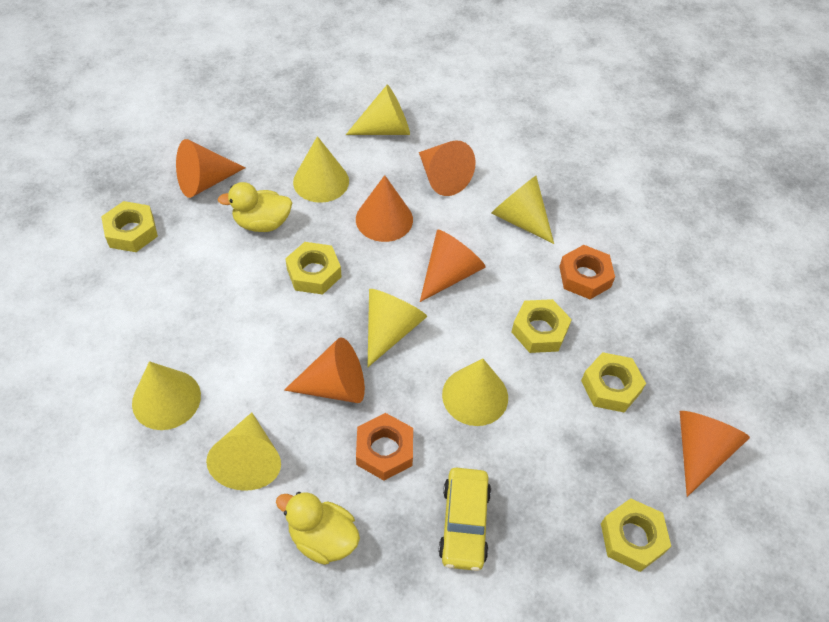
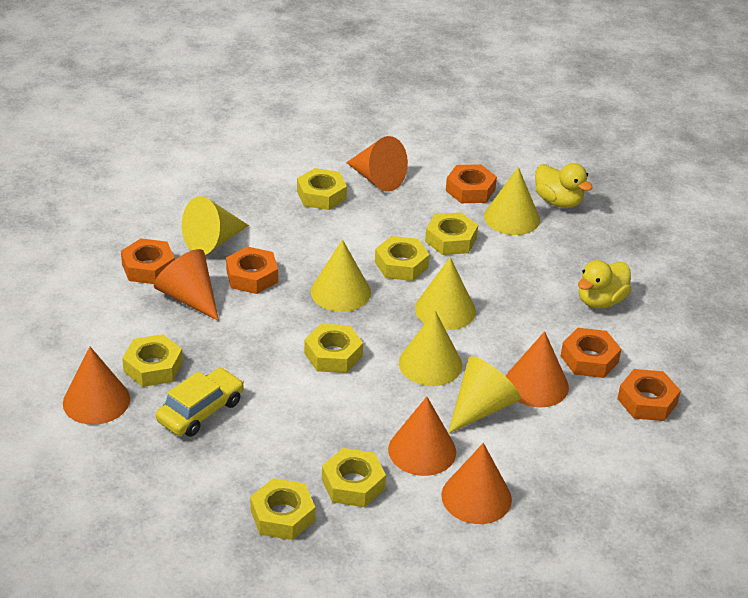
orange nut: [356,413,413,481] [559,245,615,299] = 2 -> [121,238,175,284] [226,246,278,294] [446,164,497,203] [561,328,621,378] [617,369,681,421] = 5
yellow cone: [132,361,201,430] [206,412,281,491] [293,136,349,203] [346,85,410,135] [367,289,427,367] [442,358,508,426] [491,176,554,244] = 7 -> [182,196,249,255] [311,239,371,312] [399,311,462,386] [415,257,476,330] [448,356,521,434] [484,167,540,235] = 6
yellow nut: [101,201,158,252] [285,242,342,295] [512,299,572,353] [581,352,646,412] [601,498,671,572] = 5 -> [122,334,183,387] [250,478,315,540] [297,168,347,210] [304,324,363,373] [322,448,386,507] [375,236,430,281] [425,212,478,255] = 7

